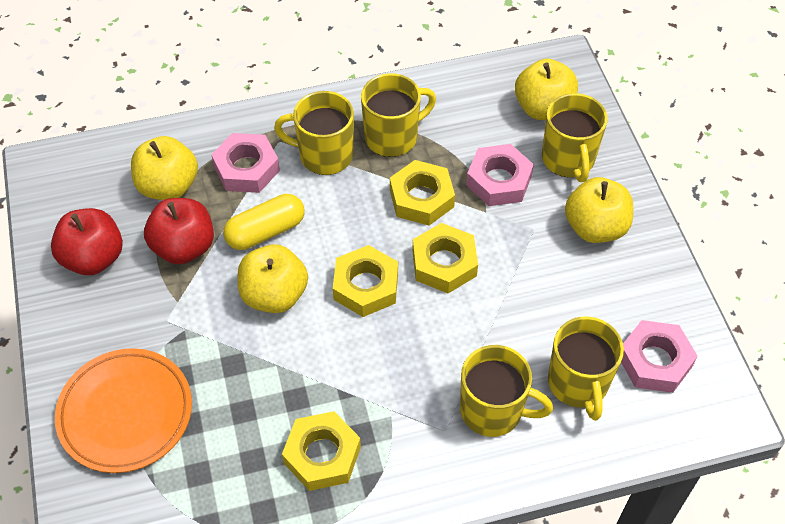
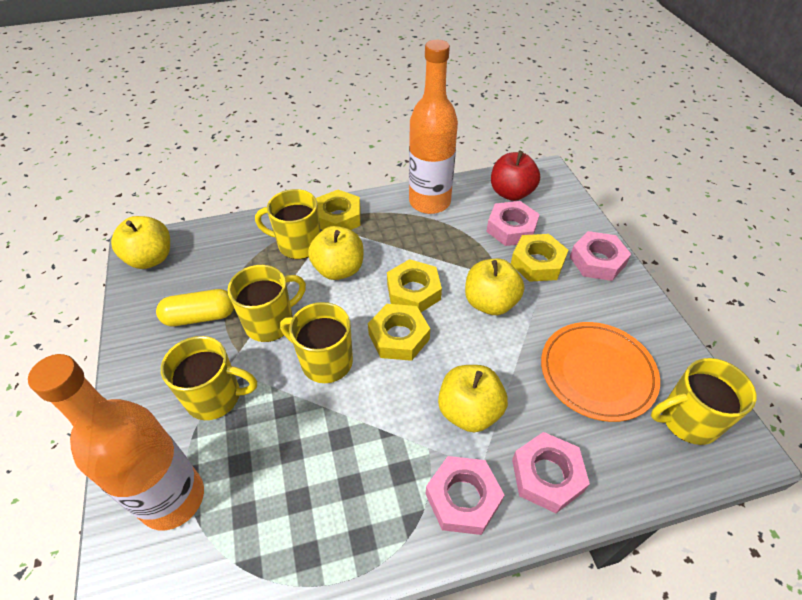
orange bottle: none = 0 -> [28,354,204,530] [409,40,458,214] = 2
pink nut: [211,133,280,193] [466,144,534,206] [621,320,698,393] = 3 -> [426,456,504,535] [486,201,540,246] [512,432,590,513] [570,231,631,281] = 4
red apple: [51,208,123,275] [144,198,214,264] = 2 -> [491,151,540,201] = 1

